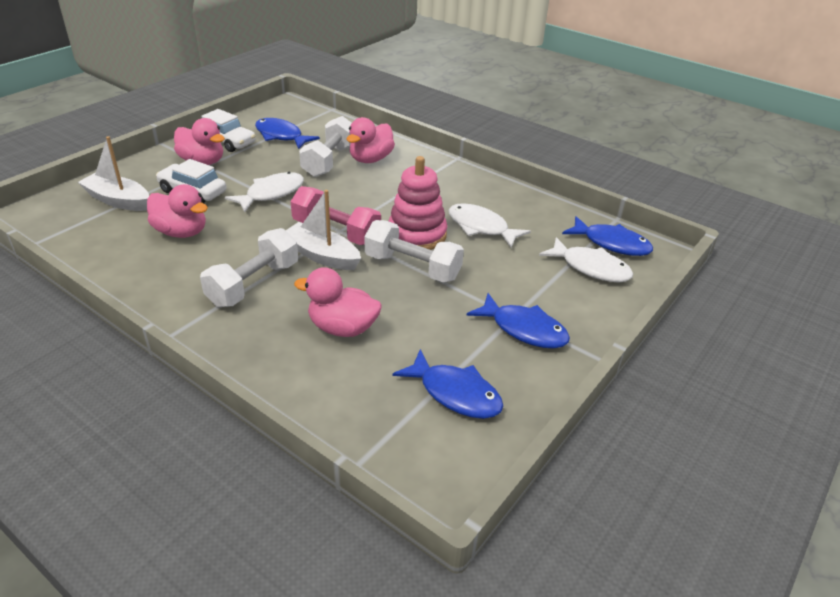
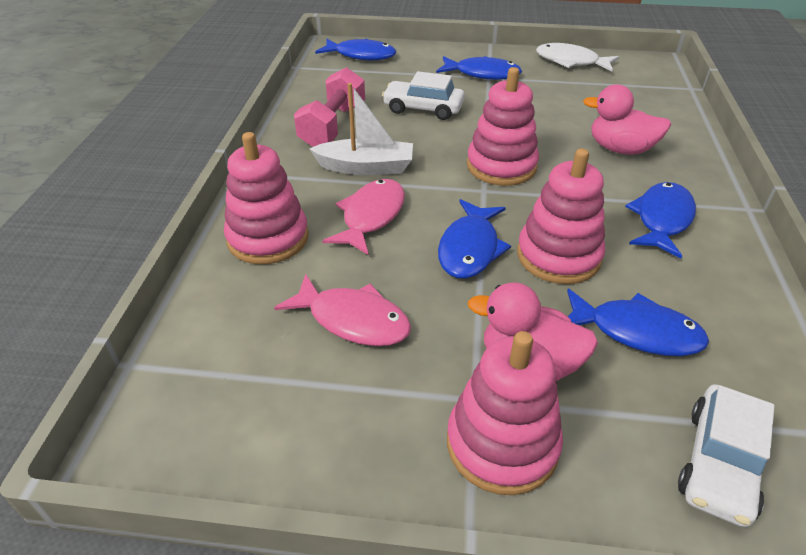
blue fish: [255,118,320,149] [393,349,504,419] [467,293,570,349] [562,216,653,256] = 4 -> [315,39,396,60] [436,56,522,80] [438,199,511,278] [567,289,709,356] [625,182,696,258] = 5
pink duck: [147,184,208,238] [174,118,225,165] [294,267,382,337] [347,117,395,163] = 4 -> [468,282,598,381] [583,84,671,155] = 2
pink fish: none = 0 -> [274,274,411,346] [323,179,405,255] = 2
pink stacking toy: [389,156,447,250] = 1 -> [224,132,309,264] [447,331,563,495] [467,67,539,186] [517,148,605,284] = 4
white boat: [78,136,149,211] [286,190,361,270] = 2 -> [310,83,413,175] = 1
white dumbbell: [200,228,298,307] [299,116,352,177] [364,220,464,282] = 3 -> none = 0
white fish: [225,172,304,212] [449,203,531,248] [539,237,633,282] = 3 -> [536,43,619,72] = 1

